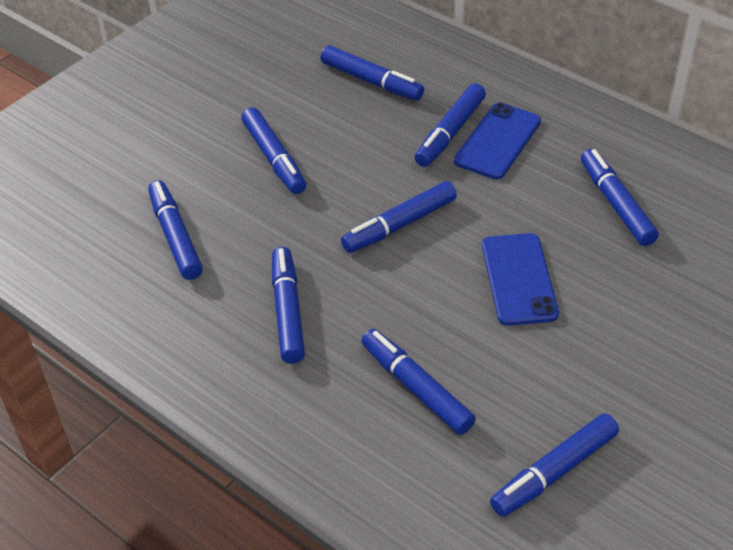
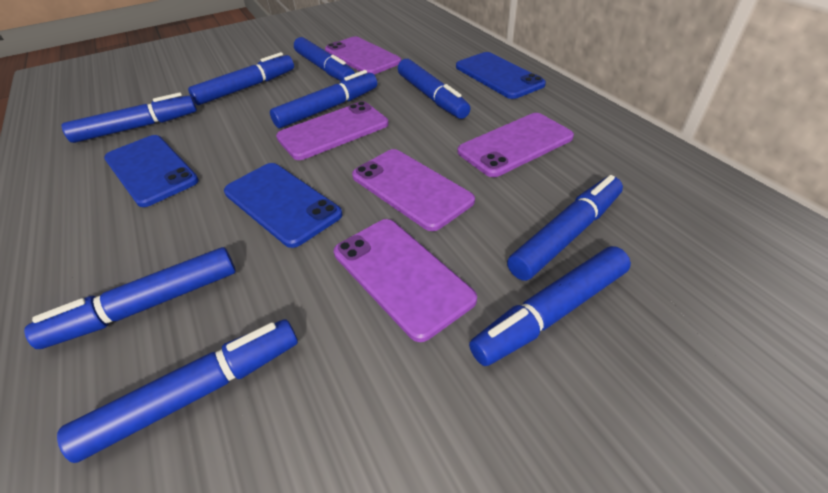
blue phone: [454,102,541,179] [482,233,559,326] = 2 -> [104,135,199,207] [224,163,342,248] [456,52,546,99] = 3
purple phone: none = 0 -> [276,101,389,160] [325,36,401,75] [334,219,477,342] [352,149,475,231] [458,113,574,177] = 5

